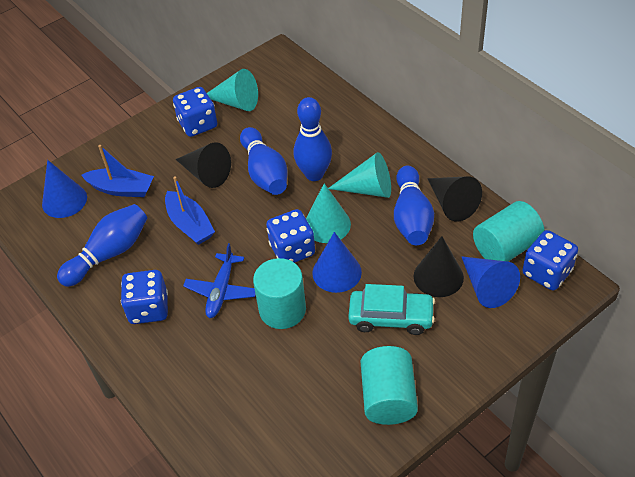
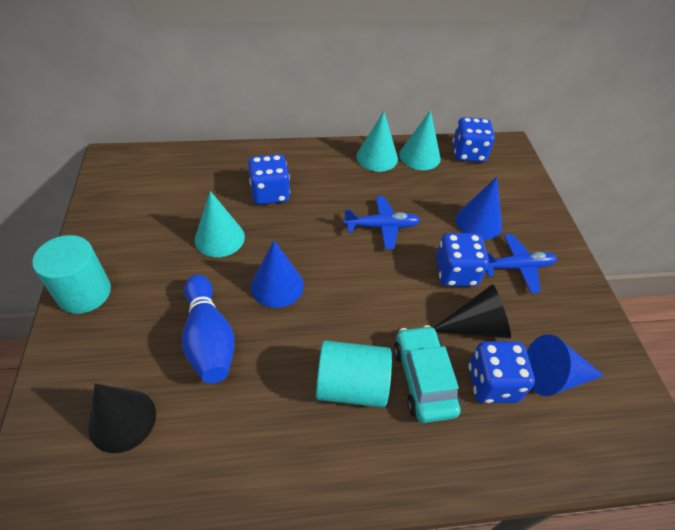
black cone: [176,142,231,188] [414,236,464,297] [428,176,482,222] = 3 -> [88,384,156,453] [434,284,511,339] = 2
blue boat: [82,145,154,197] [165,176,215,245] = 2 -> none = 0
blue bowling pin: [57,204,147,287] [240,127,287,195] [294,97,332,181] [394,166,434,245] = 4 -> [182,275,235,383] = 1
blue plane: [183,243,256,318] = 1 -> [344,196,420,249] [486,234,557,294] = 2
turquoise cylinder: [253,258,306,329] [361,346,418,425] [473,201,544,262] = 3 -> [32,235,111,314] [316,340,392,408] = 2

